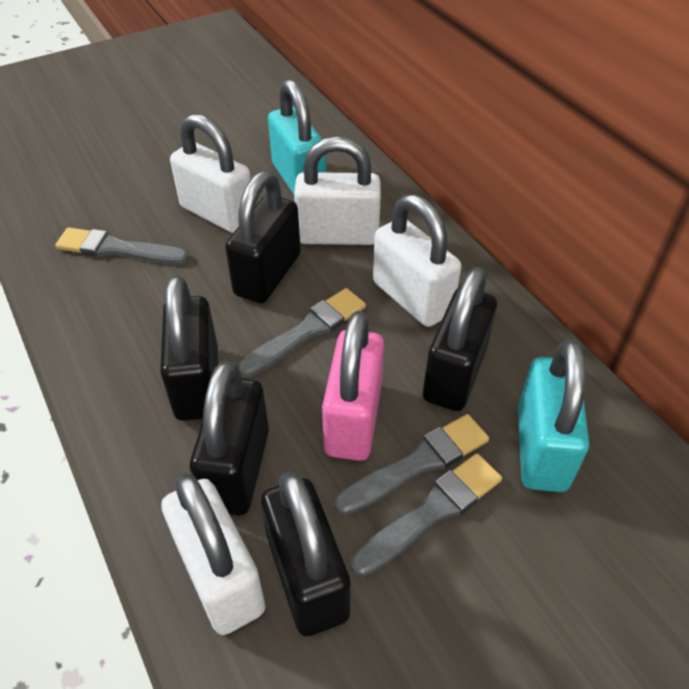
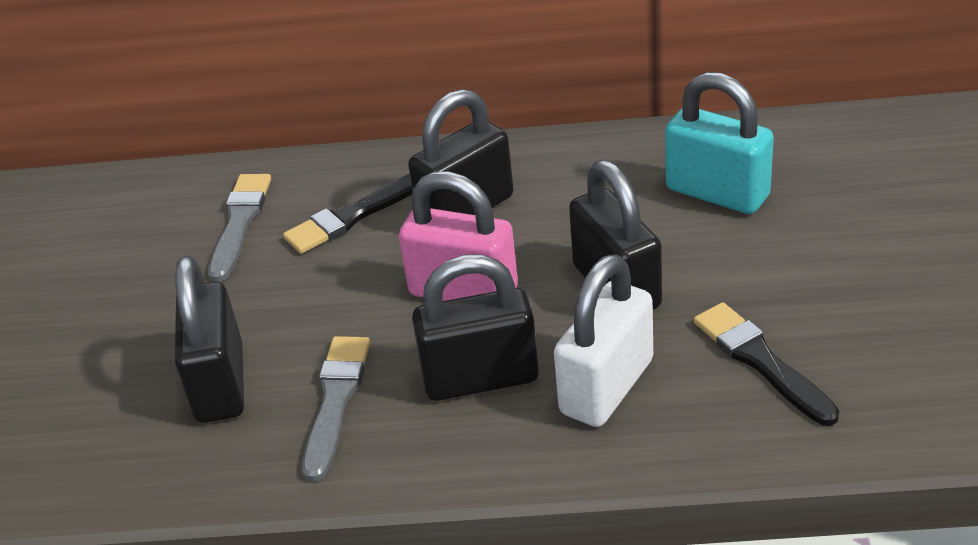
black brush: none = 0 -> [283,174,412,254] [694,302,839,426] = 2
black padlock: [160,275,218,421] [190,361,269,516] [225,171,301,303] [261,471,351,636] [423,267,497,411] = 5 -> [174,256,244,423] [408,89,514,215] [412,254,539,401] [569,160,662,310] = 4
grey brush: [55,227,189,264] [238,288,366,377] [334,414,489,515] [351,453,502,577] = 4 -> [208,174,271,282] [302,336,370,482] = 2
turquoise padlock: [268,79,326,195] [518,340,589,492] = 2 -> [665,72,774,214] = 1
white padlock: [161,473,266,635] [170,114,251,233] [294,136,381,245] [373,194,461,327] = 4 -> [554,254,653,427] = 1

